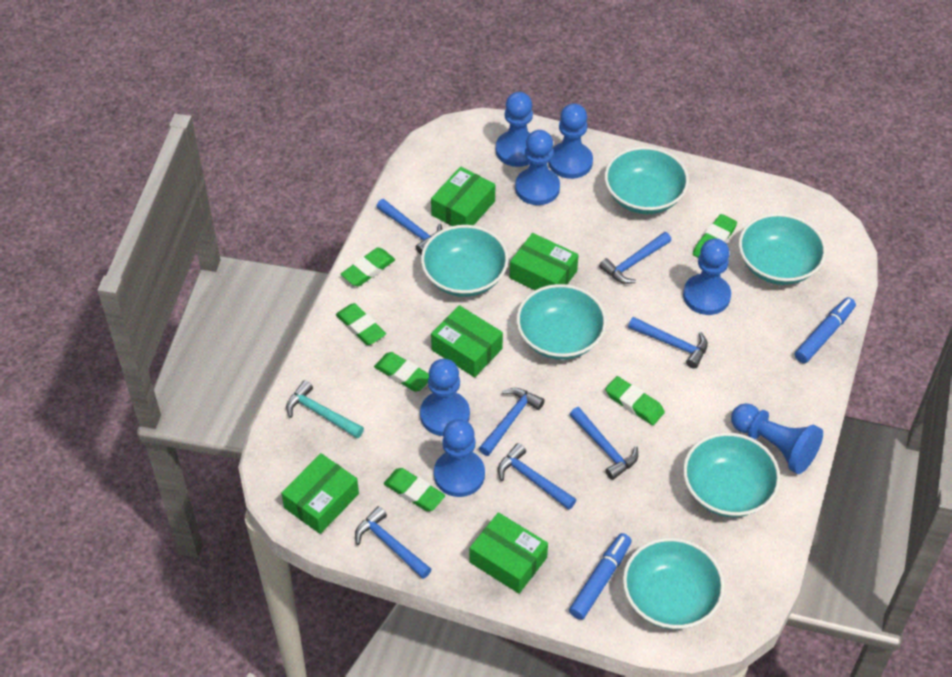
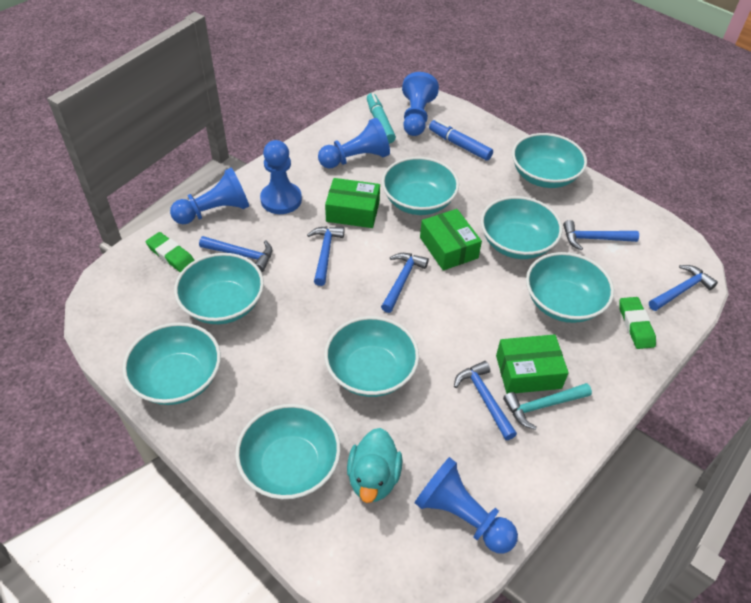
blue hammer: [355,506,432,579] [376,199,442,254] [479,388,545,456] [498,443,576,510] [570,407,638,480] [599,232,671,284] [628,317,708,369] = 7 -> [199,236,272,272] [307,226,345,286] [381,253,429,313] [454,361,517,440] [563,220,639,250] [649,265,718,311] = 6
blue marker: [569,533,632,620] [795,297,856,363] = 2 -> [429,120,493,161] = 1
blue pawn: [420,359,470,436] [434,419,485,497] [496,92,533,167] [515,130,560,205] [549,103,593,179] [683,238,731,315] [731,403,823,474] = 7 -> [170,168,249,224] [260,140,302,214] [318,118,390,168] [402,72,439,136] [415,457,518,554] = 5
green box: [281,453,359,534] [431,166,495,226] [431,305,503,377] [470,512,548,594] [510,233,579,290] = 5 -> [325,178,380,228] [420,209,482,271] [496,334,569,394] = 3
green eraser: [336,303,386,345] [341,247,395,287] [374,352,429,392] [384,468,445,511] [605,376,665,425] [693,214,737,258] = 6 -> [146,232,195,273] [619,297,656,349] = 2
turquoise bowl: [421,225,509,297] [516,284,607,360] [605,147,689,214] [623,538,725,629] [683,432,780,517] [739,213,826,285] = 6 -> [123,322,221,405] [174,253,264,324] [235,404,341,499] [324,316,419,397] [382,157,459,215] [481,196,562,259] [512,133,587,188] [526,252,614,323] = 8
turquoise duck: none = 0 -> [347,428,403,503] = 1
turquoise marker: none = 0 -> [367,93,396,144] = 1

